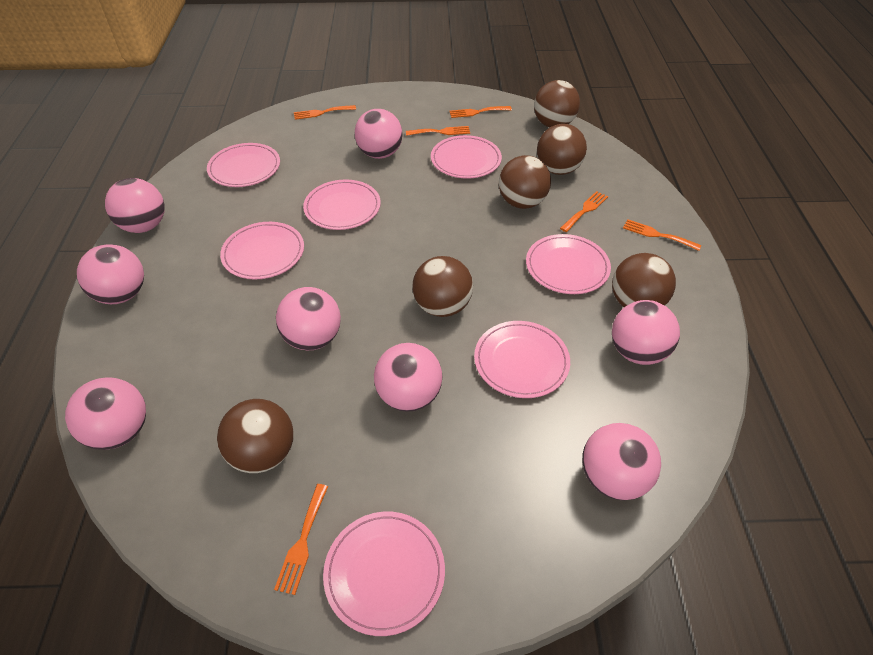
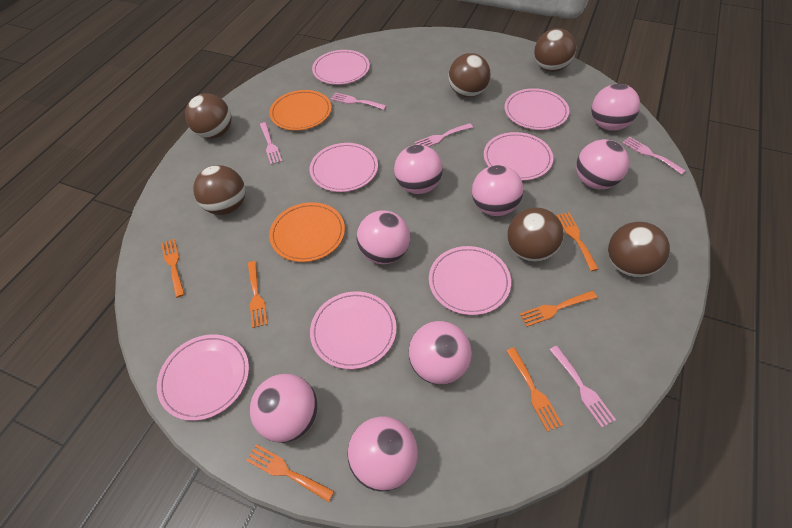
orange plate: none = 0 -> [269,90,331,131] [269,202,345,262] = 2
pink fork: none = 0 -> [260,122,282,165] [331,92,386,110] [414,123,473,147] [549,346,616,428] [622,137,686,175] = 5

